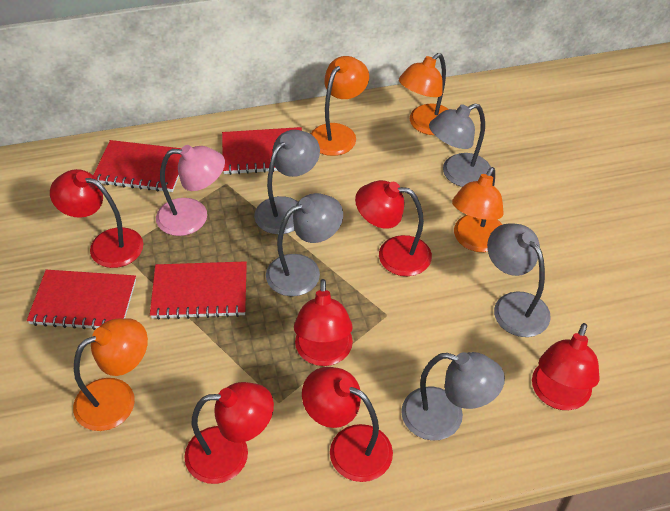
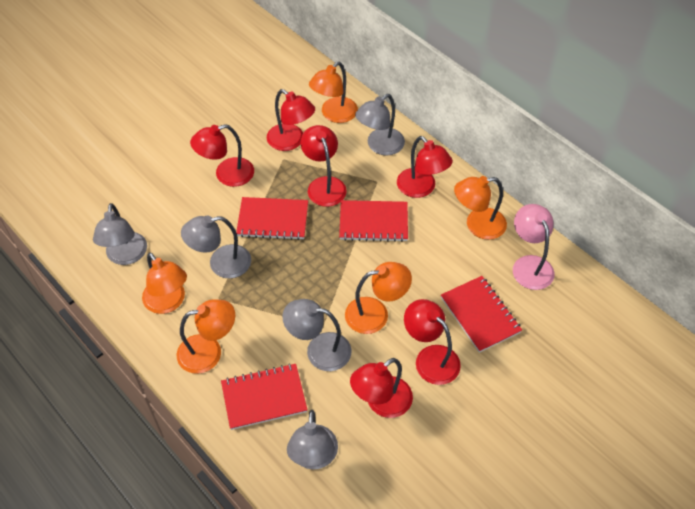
orange lamp: [73,318,148,431] [311,56,369,156] [399,53,449,135] [452,167,504,252] = 4 -> [142,252,187,314] [177,299,235,374] [309,62,358,123] [345,262,412,334] [454,176,507,240] = 5

